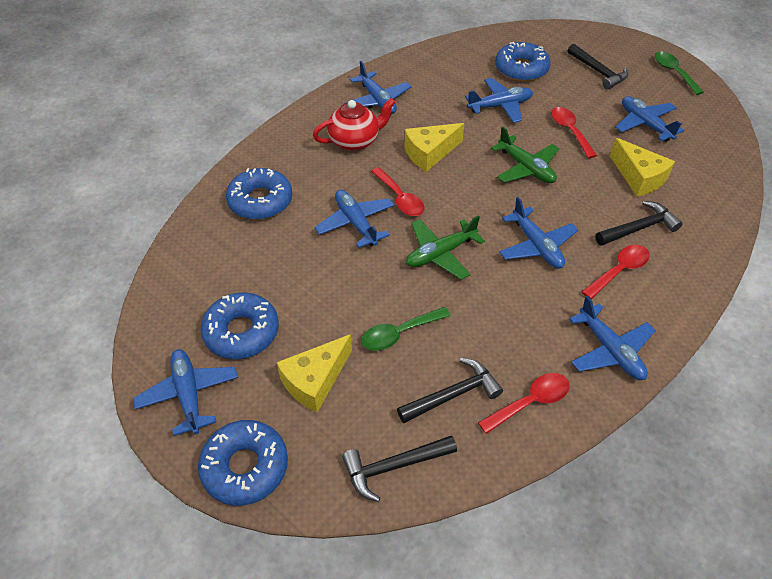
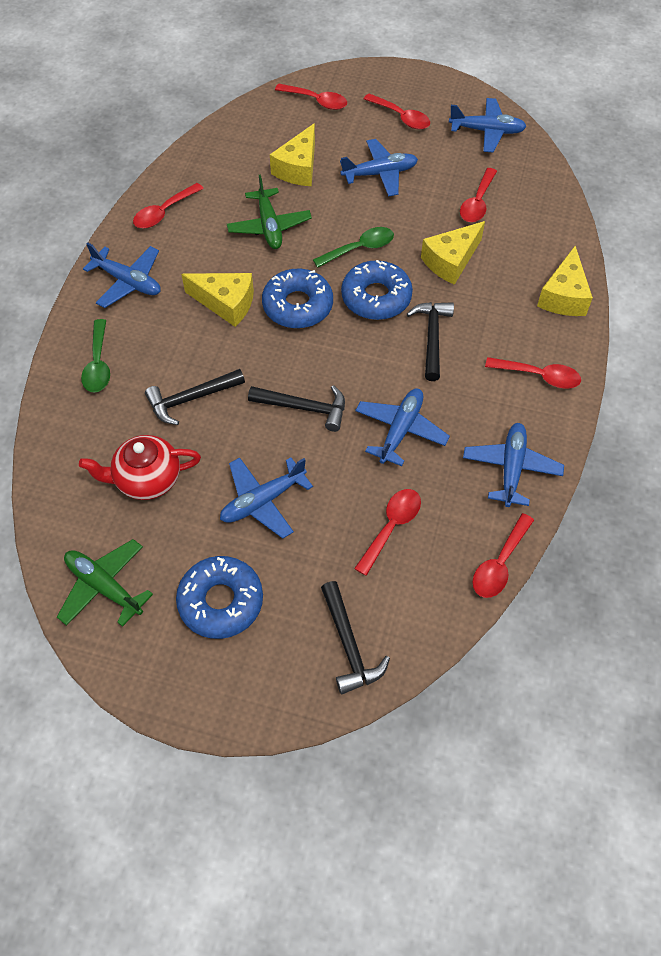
blue donut: [198,420,288,506] [201,292,279,359] [226,168,292,220] [495,42,550,82] = 4 -> [176,556,263,639] [262,269,333,328] [341,260,413,320] = 3
blue plane: [133,349,238,436] [314,190,395,248] [344,61,412,114] [465,78,533,123] [499,197,578,269] [569,296,656,380] [615,96,684,142] = 7 -> [83,243,161,308] [220,457,313,539] [340,139,418,197] [355,389,450,466] [449,98,527,153] [463,423,564,507] = 6
red spoon: [371,167,424,216] [478,373,570,434] [551,107,597,158] [582,245,650,299] = 4 -> [133,183,204,228] [275,84,347,110] [354,489,421,576] [364,93,430,130] [460,168,497,222] [473,513,534,598] [485,357,581,389] = 7
yellow cheese: [277,334,352,413] [404,123,464,172] [610,138,675,197] = 3 -> [181,273,254,327] [270,123,315,186] [421,221,485,285] [537,246,593,316] = 4

